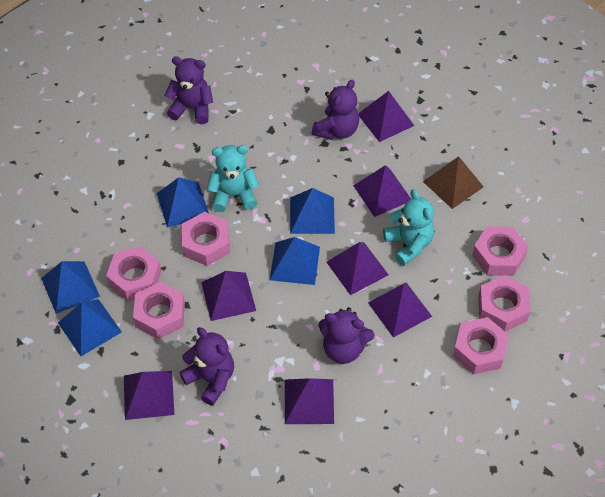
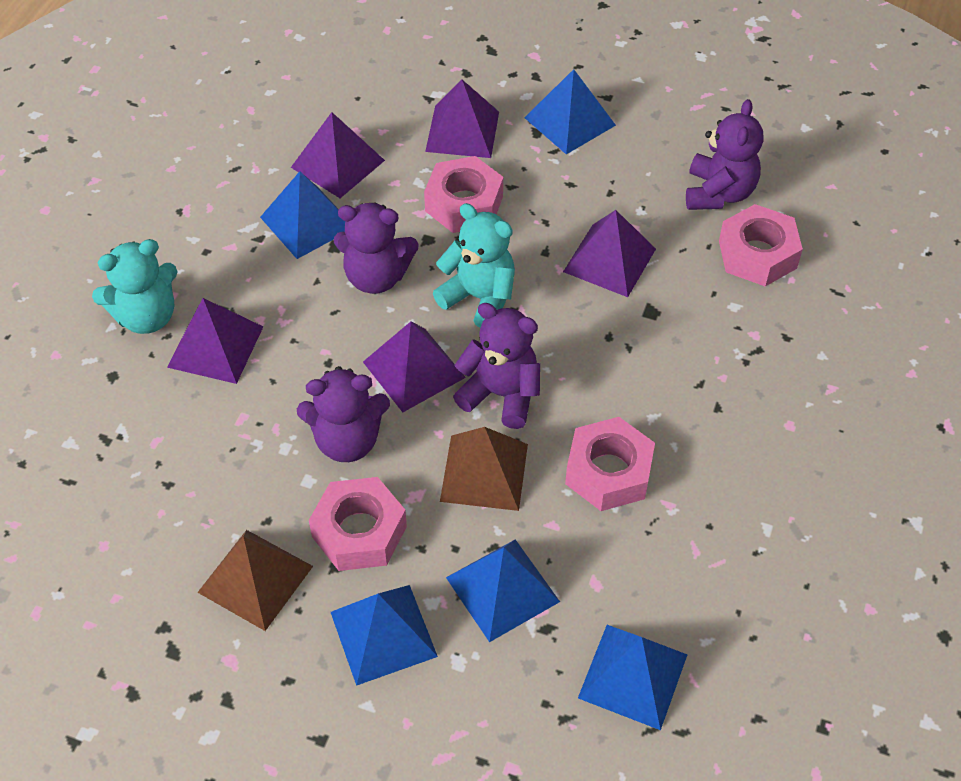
brown pyramid: [423,156,484,209] = 1 -> [197,530,313,631] [440,427,528,511] = 2
pink nut: [106,246,161,301] [133,282,185,339] [182,212,230,266] [453,317,509,374] [472,226,528,276] [478,275,531,332] = 6 -> [309,477,407,571] [424,156,503,233] [565,417,655,511] [719,204,803,286] = 4
purple pyramid: [124,371,174,420] [201,271,256,321] [285,378,334,424] [327,242,389,295] [353,165,411,217] [358,91,414,142] [368,283,432,338] = 7 -> [167,298,263,384] [291,112,385,198] [363,322,466,412] [425,80,499,158] [563,210,656,297] = 5

